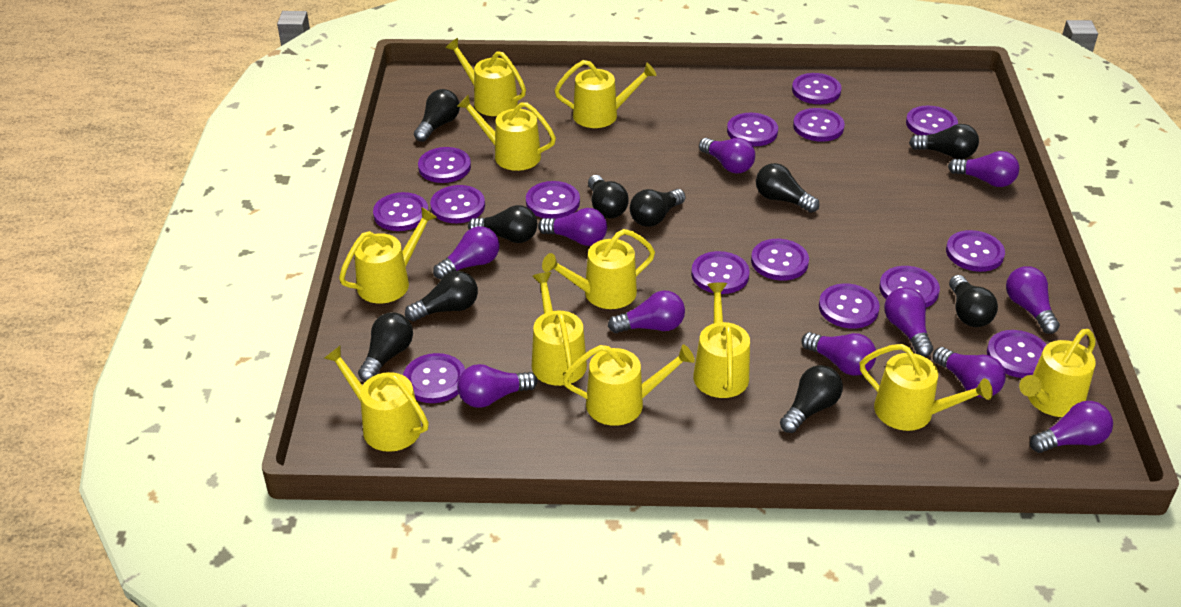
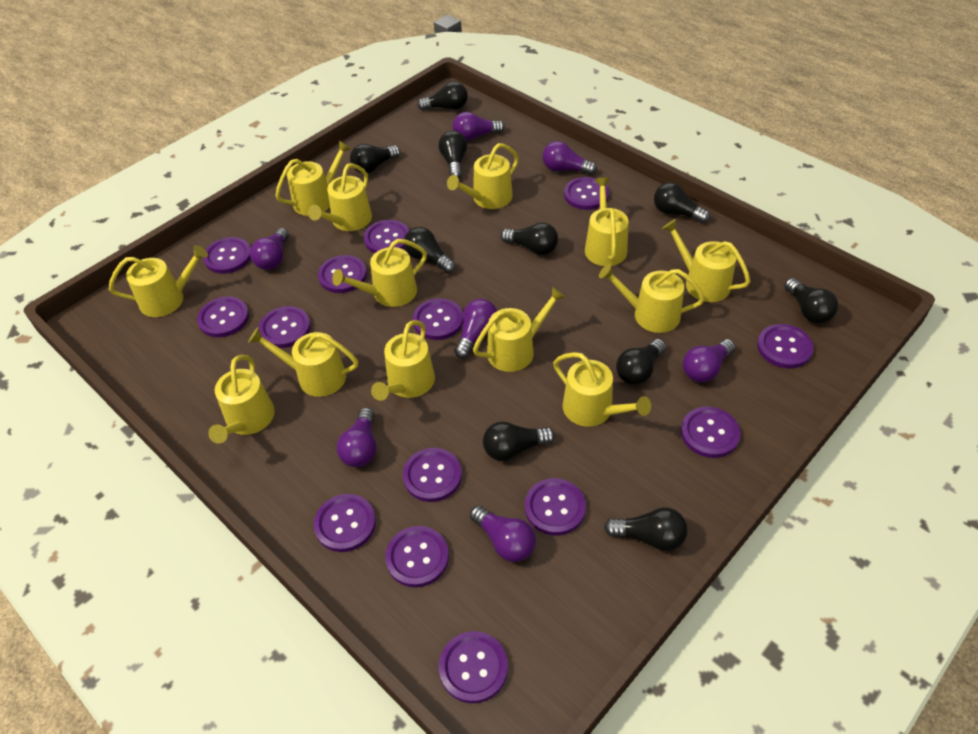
purple button: [373,192,429,231] [403,353,465,403] [418,147,471,183] [430,185,485,223] [526,181,580,219] [691,251,750,294] [727,113,778,146] [751,239,809,281] [792,73,842,104] [793,108,845,142] [819,284,880,329] [879,266,940,307] [906,105,958,135] [946,230,1005,272] [987,330,1047,378] = 15 -> [197,296,249,337] [203,237,251,274] [259,306,311,348] [314,494,376,552] [318,255,367,293] [364,220,410,253] [385,526,449,587] [403,448,462,502] [413,298,463,340] [439,631,508,703] [525,478,586,535] [564,177,609,210] [681,406,741,458] [757,324,814,368] = 14
purple light bulb: [433,226,499,279] [457,364,537,408] [538,208,607,246] [608,291,685,333] [699,138,755,174] [801,332,876,376] [884,287,933,357] [933,347,1006,398] [948,151,1019,187] [1006,266,1060,334] [1030,401,1113,453] = 11 -> [250,228,289,270] [337,407,376,467] [453,112,505,141] [454,299,497,359] [470,505,536,562] [542,141,597,175] [683,339,735,383] = 7
yellow watering can: [324,345,429,452] [339,207,437,303] [445,38,526,116] [457,95,556,171] [532,272,587,386] [542,229,655,309] [555,60,657,128] [563,344,695,426] [693,282,750,398] [860,344,993,431] [1019,329,1096,417] = 11 -> [109,245,208,317] [208,355,275,443] [248,327,358,397] [275,141,351,216] [308,163,372,231] [332,239,427,307] [371,320,435,401] [447,143,519,209] [473,286,566,372] [553,352,651,427] [585,178,629,266] [599,264,705,333] [662,219,750,302] = 13

